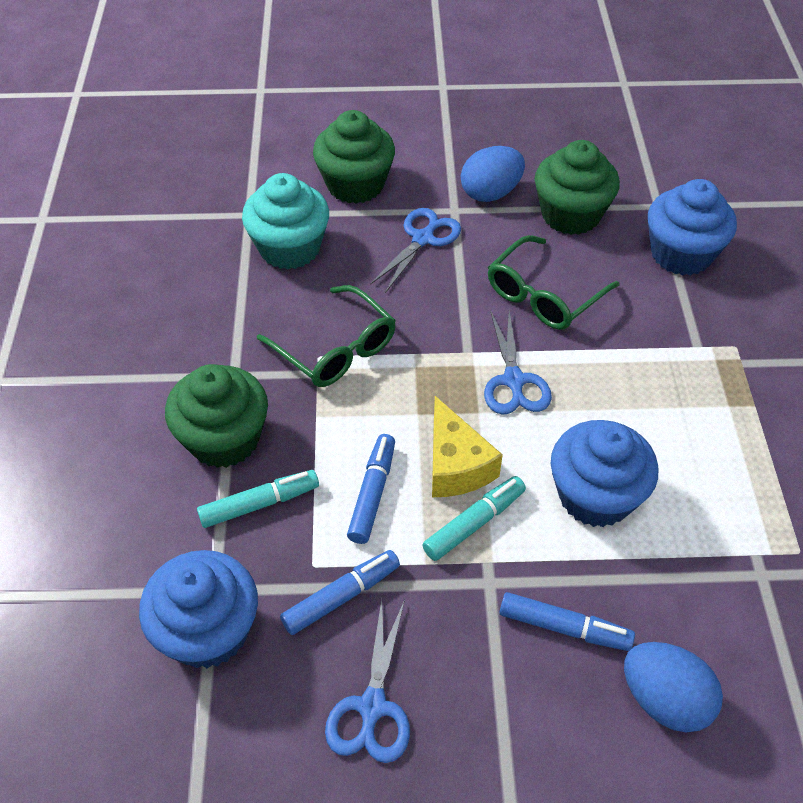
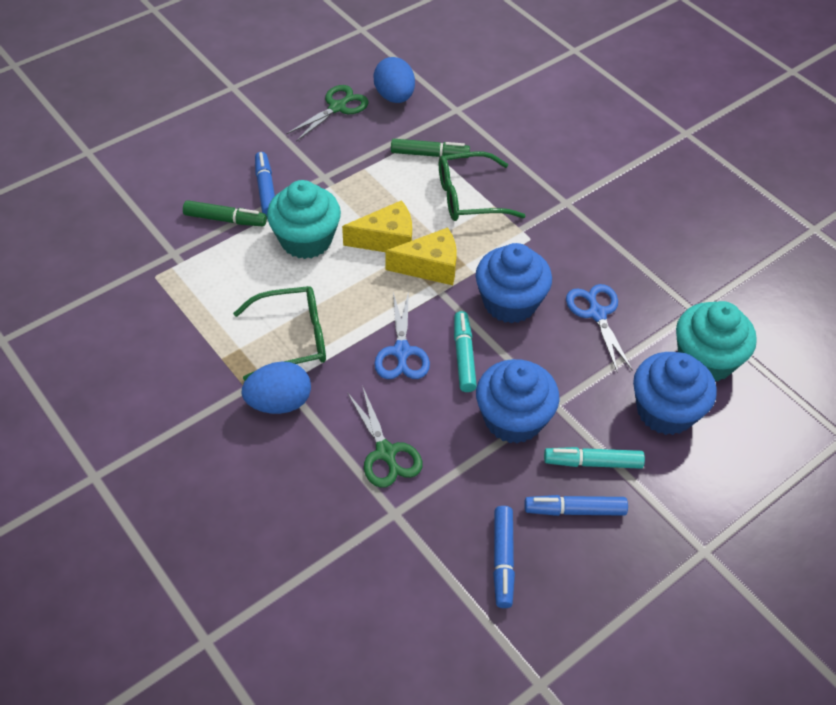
blue scissors: [325,599,410,763] [370,208,461,293] [484,310,552,415] = 3 -> [374,291,430,379] [566,284,633,373] = 2
green cupcake: [165,364,268,468] [313,110,395,204] [535,140,620,235] = 3 -> none = 0
green marker: none = 0 -> [183,200,267,226] [391,139,470,158] = 2
green scissors: none = 0 -> [286,85,368,142] [347,385,423,488] = 2
turquoise cupcake: [242,173,329,270] = 1 -> [267,180,341,259] [676,301,757,382] = 2
yellow cheese: [432,396,503,497] = 1 -> [342,200,412,252] [385,227,457,285] = 2

